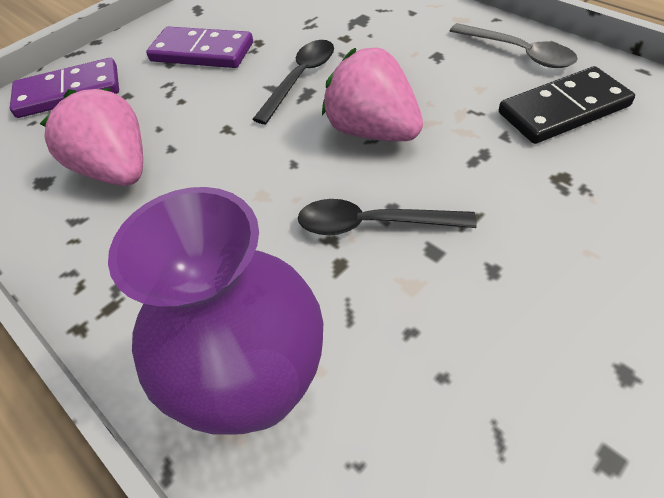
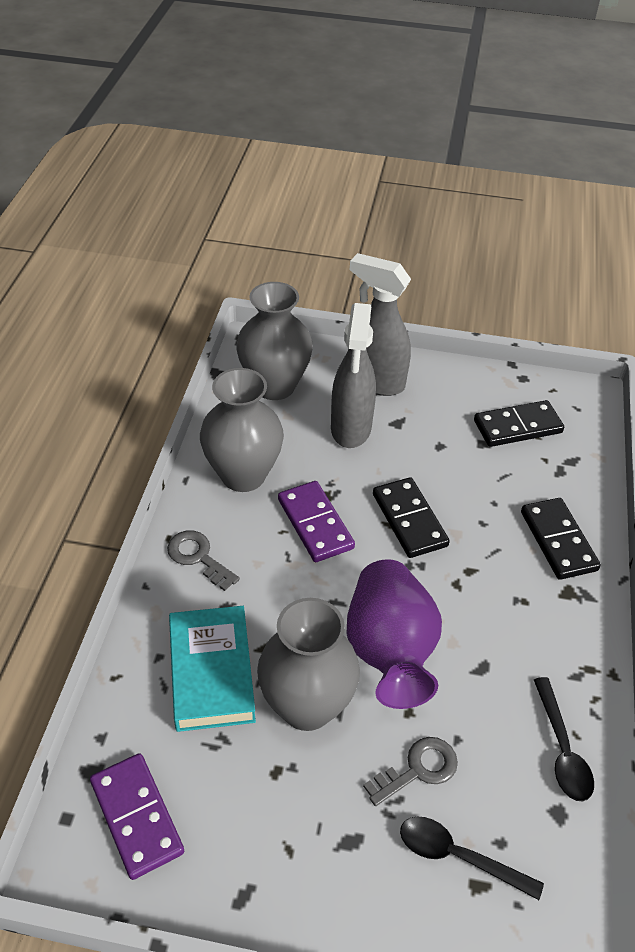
black domino: [499,66,635,144] = 1 -> [373,477,450,558] [474,400,564,447] [521,498,601,580] = 3
grey key: none = 0 -> [167,530,240,591] [363,737,458,806] = 2
grey spoon: [450,23,578,68] = 1 -> none = 0
grey spray bottle: none = 0 -> [331,303,376,448] [350,253,411,396] = 2
grey vase: none = 0 -> [200,368,284,492] [236,282,313,400] [257,598,360,731] = 3
pink strawberry: [40,88,143,186] [322,47,423,141] = 2 -> none = 0
turquoise book: none = 0 -> [169,606,256,732] = 1

